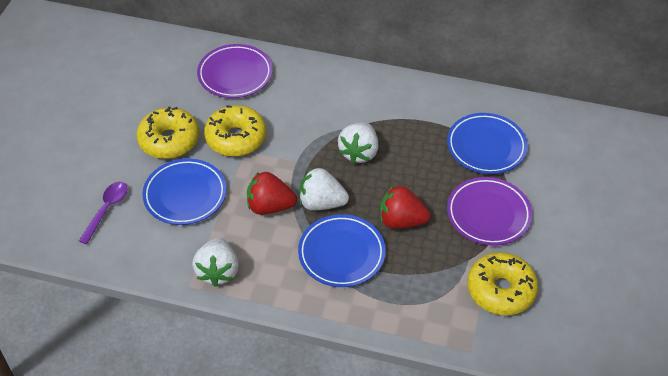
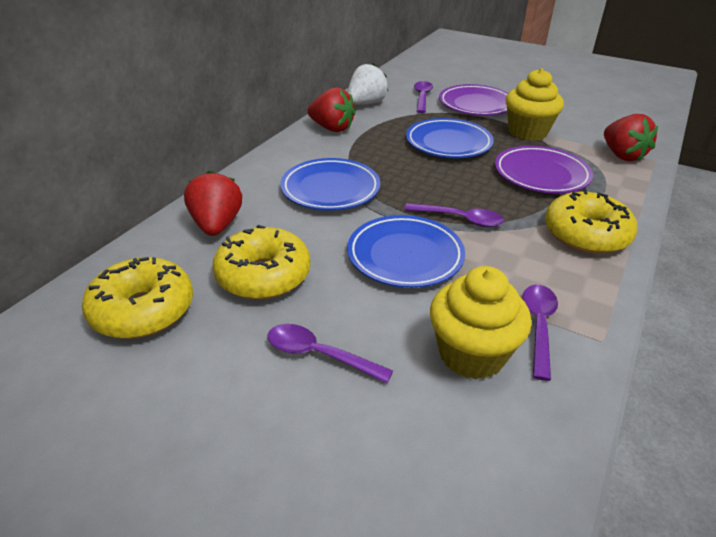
purple spoon: [79,182,128,244] = 1 -> [268,324,393,383] [404,203,504,227] [414,81,433,113] [522,285,558,381] = 4
red strawberry: [247,172,297,215] [380,185,430,229] = 2 -> [184,171,242,236] [307,87,356,132] [604,114,658,161] = 3
white strawberry: [192,238,239,287] [299,168,349,211] [338,122,378,164] = 3 -> [347,63,388,105] = 1
yellow cupcake: none = 0 -> [430,266,531,380] [506,68,564,141] = 2

